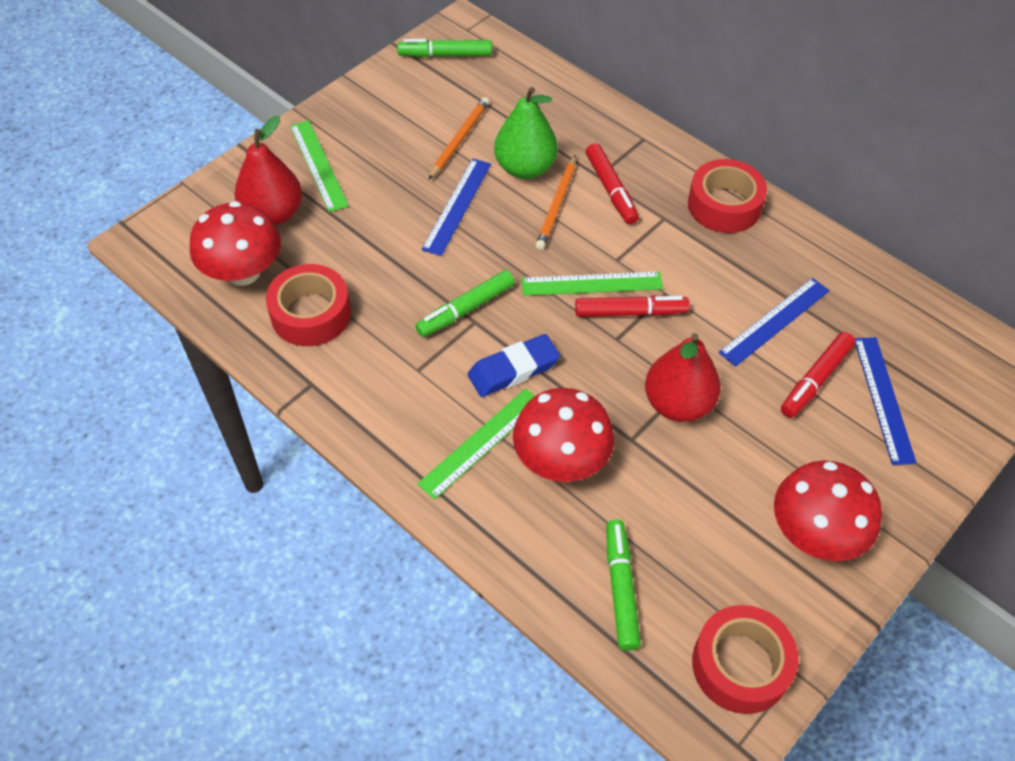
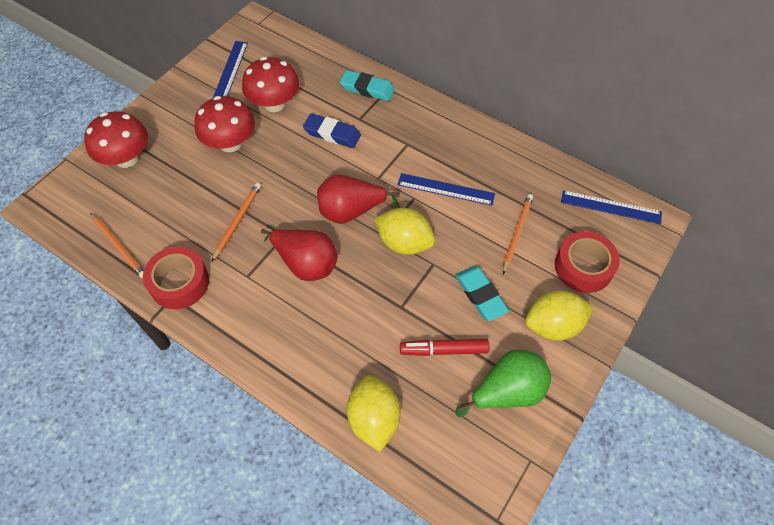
green marker: [397,39,492,57] [415,270,515,337] [606,520,641,651] = 3 -> none = 0
green ruler: [290,120,349,212] [417,388,535,500] [521,272,663,296] = 3 -> none = 0
orange pencil: [428,97,489,180] [536,155,576,250] = 2 -> [90,213,144,279] [211,183,261,262] [503,194,533,274] = 3
red marker: [575,295,690,317] [586,143,639,225] [781,332,855,418] = 3 -> [400,339,489,356] = 1
red tape: [266,264,351,346] [688,159,767,233] [692,605,799,714] = 3 -> [143,247,209,309] [555,231,620,293] = 2
turquoise eraser: none = 0 -> [340,70,395,101] [455,266,509,321] = 2
yellow lemon: none = 0 -> [347,375,401,452] [374,208,435,255] [525,290,594,341] = 3

